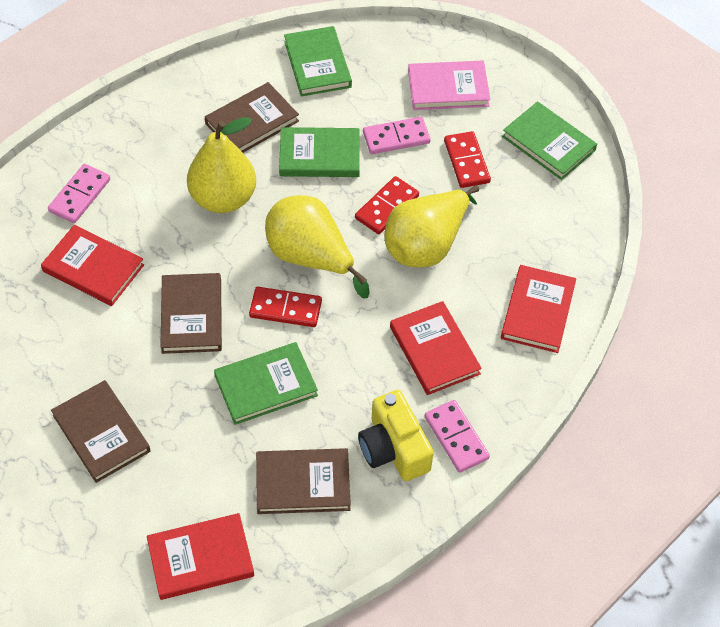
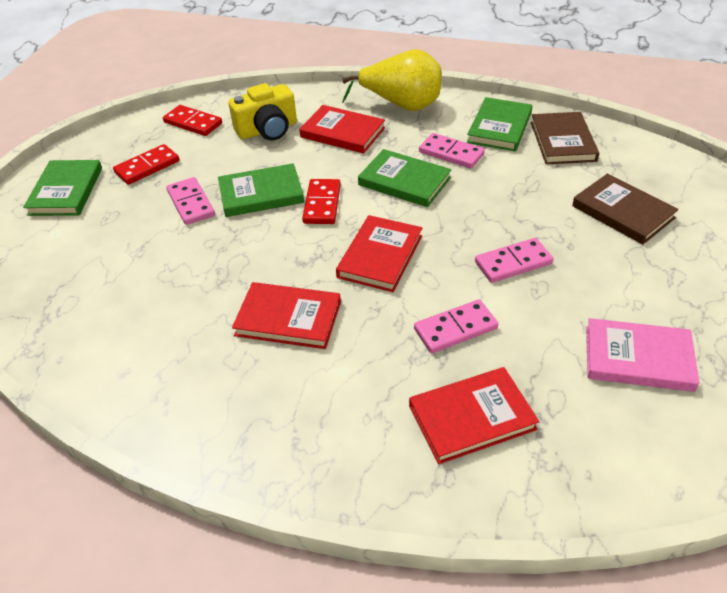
brown book: [51,380,151,483] [160,273,222,354] [205,82,299,153] [256,448,351,514] = 4 -> [531,112,599,164] [572,174,678,245] = 2
pink domino: [48,164,110,223] [363,117,431,154] [425,400,490,473] = 3 -> [166,177,215,225] [414,299,498,353] [419,133,485,168] [475,238,553,283] = 4
yellow pear: [187,117,256,213] [265,195,370,299] [384,185,479,268] = 3 -> [342,49,442,111] = 1

